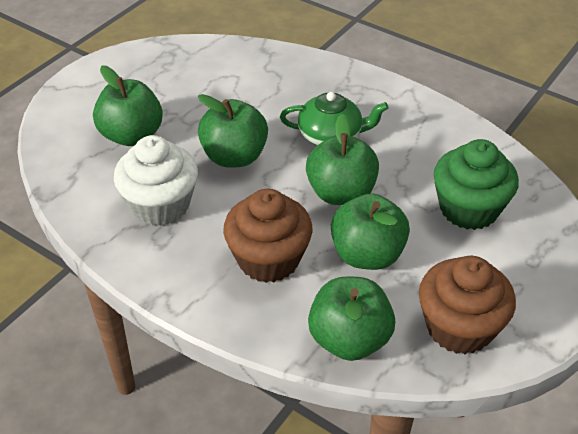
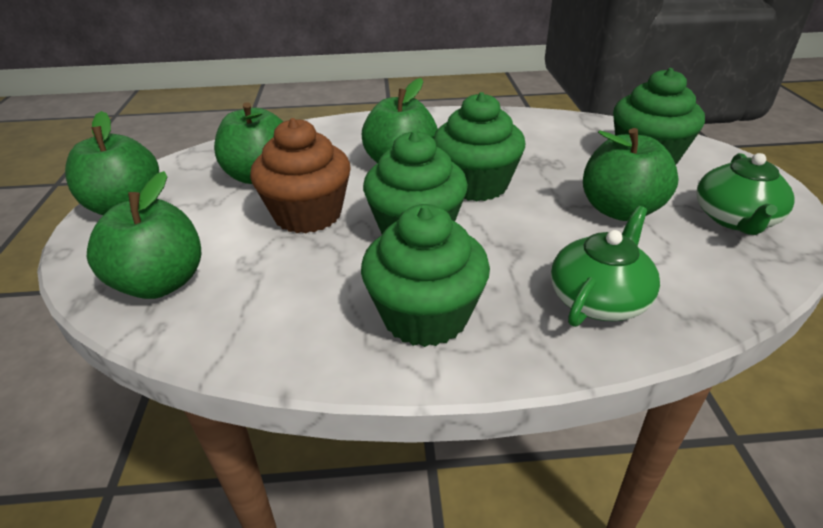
brown cupcake: [223,189,312,283] [419,256,516,354] = 2 -> [250,118,351,233] = 1
green cupcake: [434,139,519,230] = 1 -> [361,204,490,347] [363,131,468,234] [433,92,525,201] [613,68,705,165] = 4
green teapot: [280,92,389,145] = 1 -> [551,206,660,327] [697,153,795,235] = 2
white cupcake: [114,135,198,226] = 1 -> none = 0

